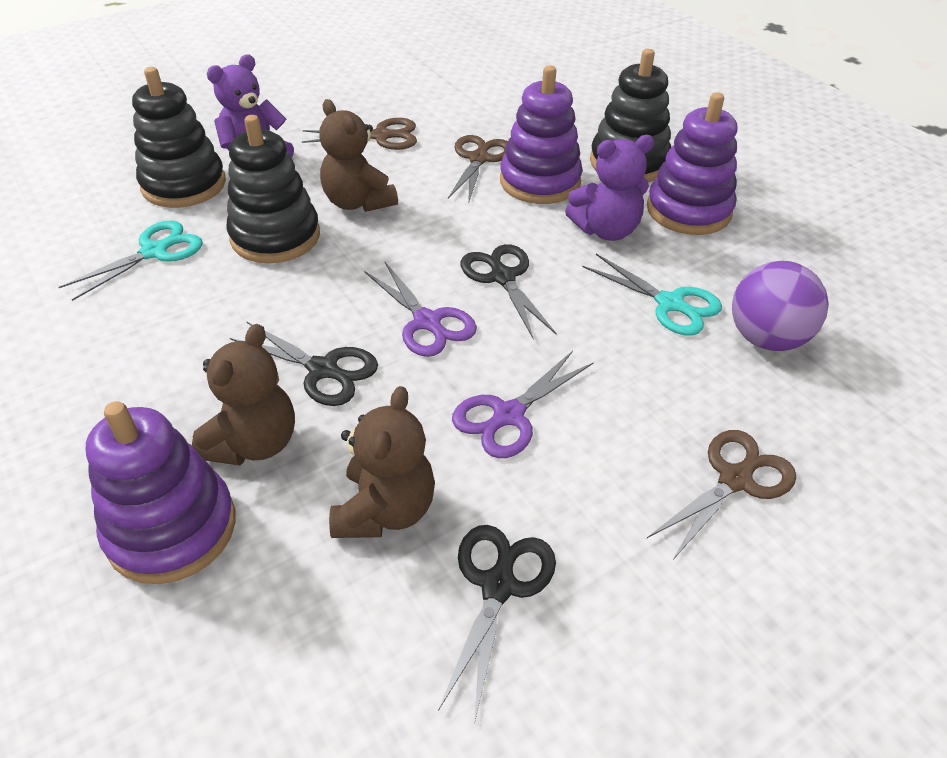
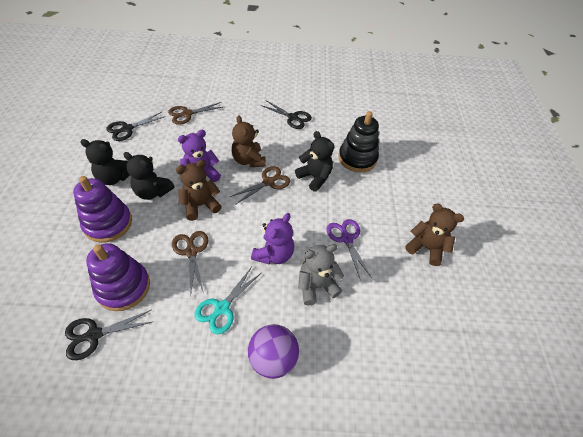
black stacking toy: [132,67,226,208] [226,115,320,263] [590,49,671,182] = 3 -> [338,111,379,172] = 1
black teddy bear: none = 0 -> [81,139,130,185] [123,152,175,200] [295,131,335,192] = 3
grey teddy bear: none = 0 -> [298,244,344,305] = 1
purple scissors: [364,262,477,357] [452,351,593,458] = 2 -> [326,219,372,281] = 1
purple stacking toy: [86,401,236,584] [500,65,583,204] [647,92,737,235] = 3 -> [73,176,132,243] [86,243,150,311] = 2
turquoise scissors: [59,221,203,301] [582,254,722,336] = 2 -> [195,268,261,334] = 1

